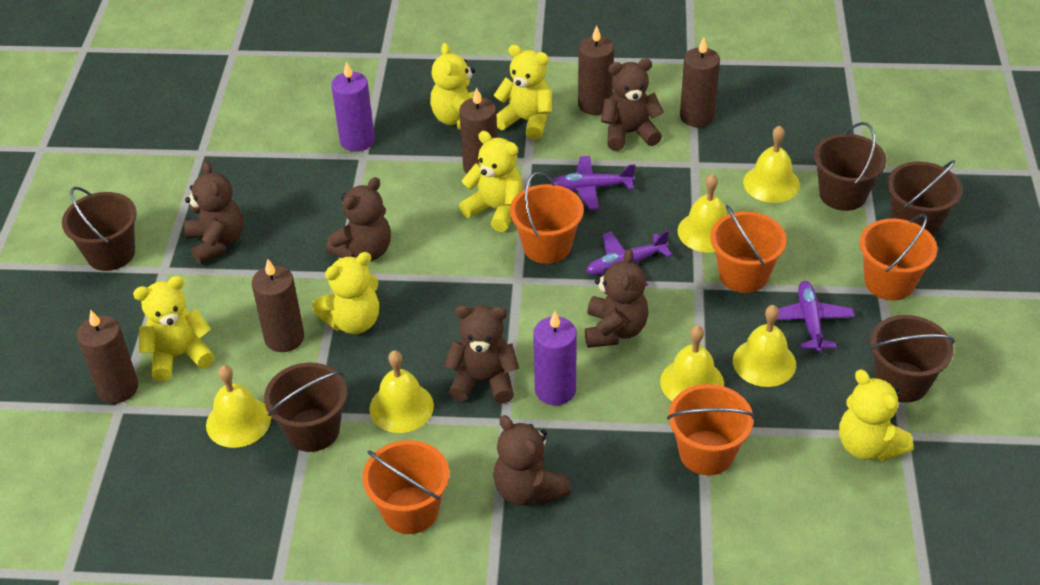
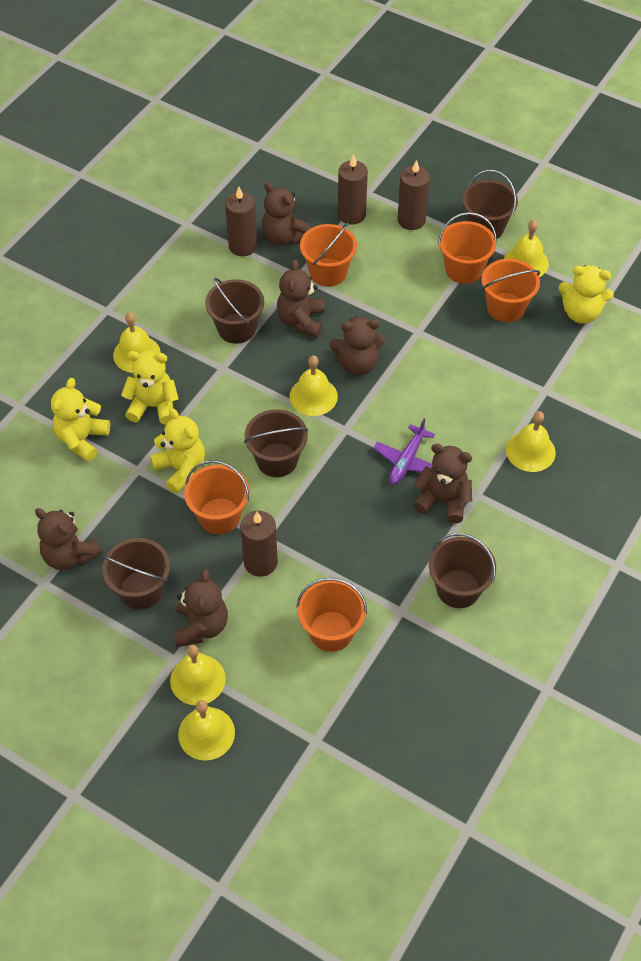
brown candle: [77,309,138,403] [252,259,304,352] [459,87,497,174] [578,25,614,115] [680,37,720,127] = 5 -> [225,187,257,256] [240,511,278,577] [338,154,368,225] [397,160,430,230] = 4
purple candle: [331,61,375,152] [534,311,577,405] = 2 -> none = 0
purple plane: [549,156,636,210] [586,230,672,286] [776,281,855,353] = 3 -> [374,418,435,484] = 1
yellow teddy bear: [133,276,215,382] [312,252,379,334] [430,43,482,130] [459,131,523,232] [493,45,552,140] [839,369,914,461] = 6 -> [51,378,110,462] [121,351,179,425] [150,408,205,494] [559,265,614,324] = 4

